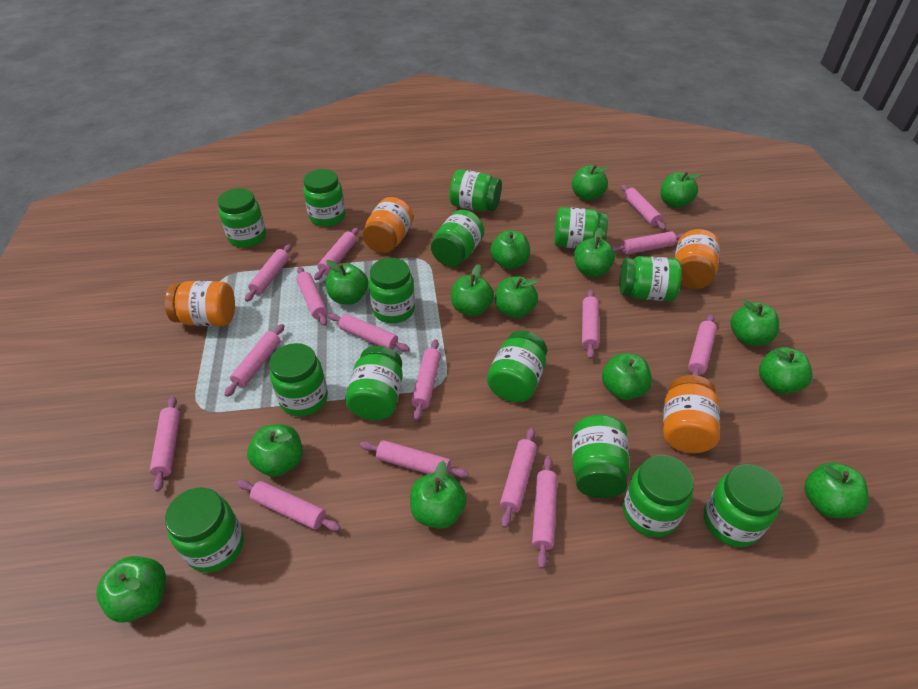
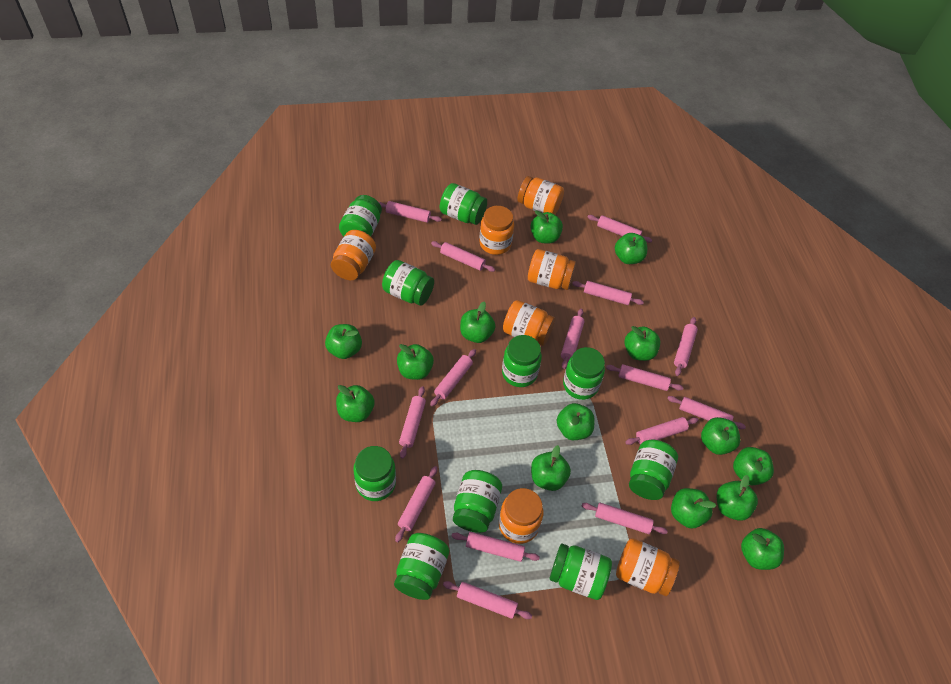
green jar: [165,488,244,572] [218,188,266,248] [269,343,328,417] [303,169,346,227] [345,346,403,420] [369,258,415,323] [431,210,484,267] [449,169,502,211] [487,330,547,402] [554,207,608,248] [572,415,630,498] [619,256,682,301] [623,455,694,537] [704,464,783,547] = 14 -> [339,195,382,237] [353,446,396,501] [382,260,434,306] [394,533,449,600] [440,183,487,225] [453,470,502,533] [502,335,542,387] [550,544,612,600] [563,347,605,400] [629,440,678,500] = 10
orange jar: [165,281,235,326] [363,197,413,253] [663,375,720,453] [675,229,720,289] = 4 -> [331,230,376,280] [479,206,514,255] [499,488,544,544] [503,300,555,346] [517,176,564,215] [528,249,576,290] [616,538,680,596] = 7

